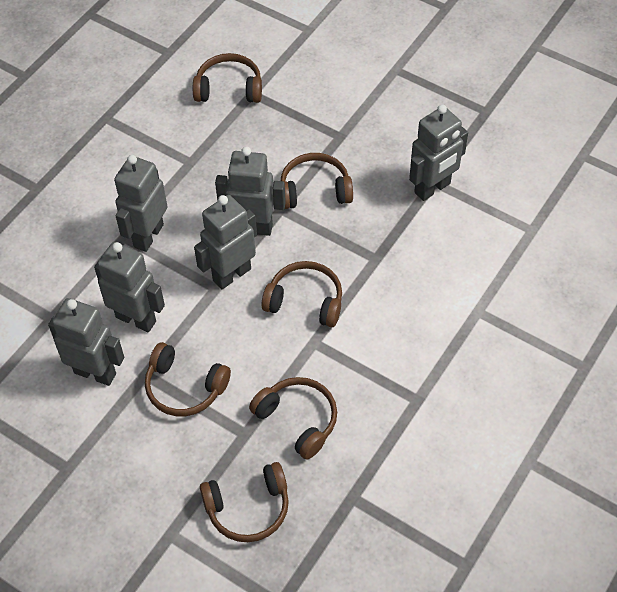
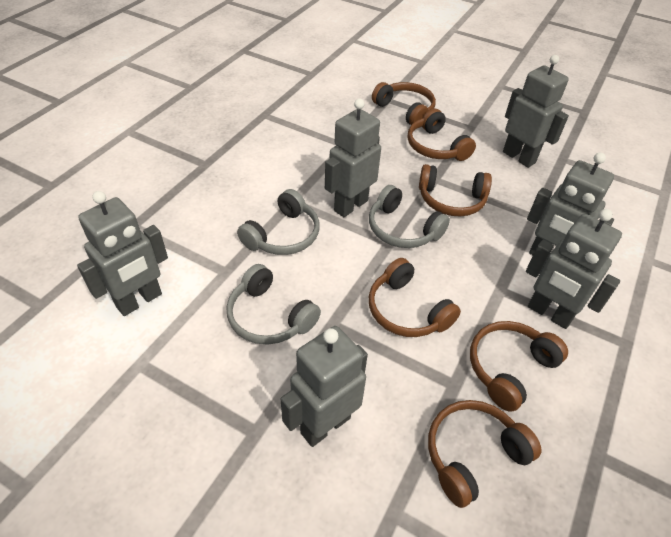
grey headphones: none = 0 -> [226,264,321,345] [237,189,320,255] [369,185,450,248] = 3

